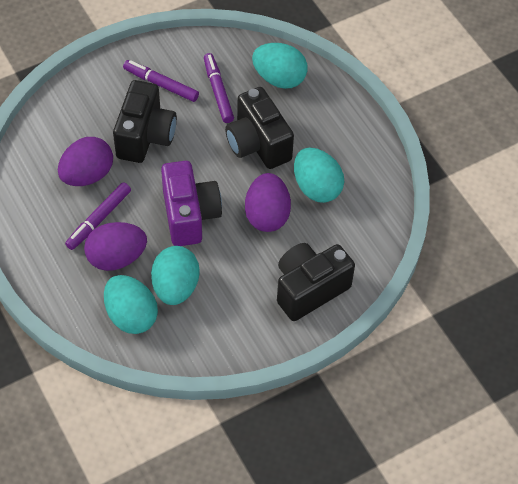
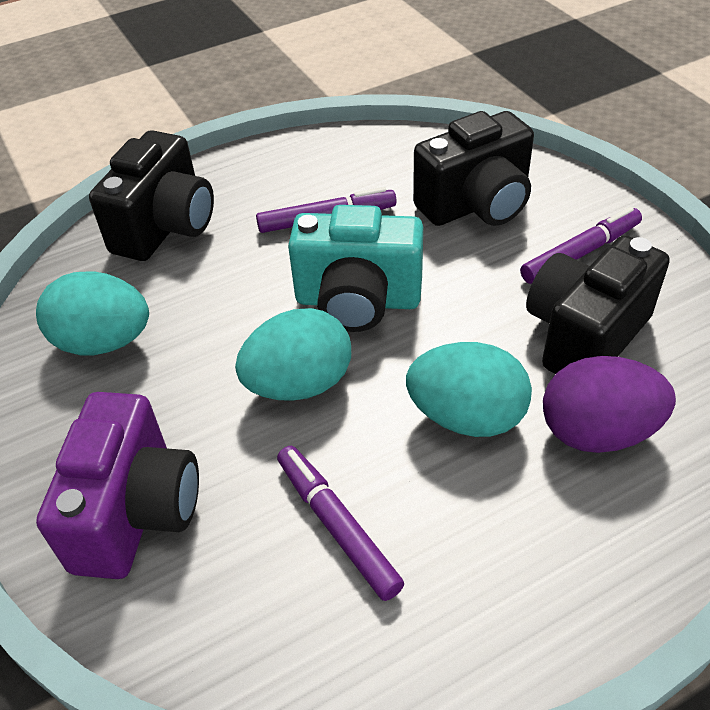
purple egg: [58,137,113,186] [84,222,147,271] [245,173,291,232] = 3 -> [543,356,676,453] = 1
turquoise camera: none = 0 -> [288,205,423,332] = 1
turquoise egg: [104,275,158,334] [151,246,200,305] [252,43,308,89] [294,148,344,203] = 4 -> [36,271,149,355] [235,308,351,401] [406,342,532,437] = 3

